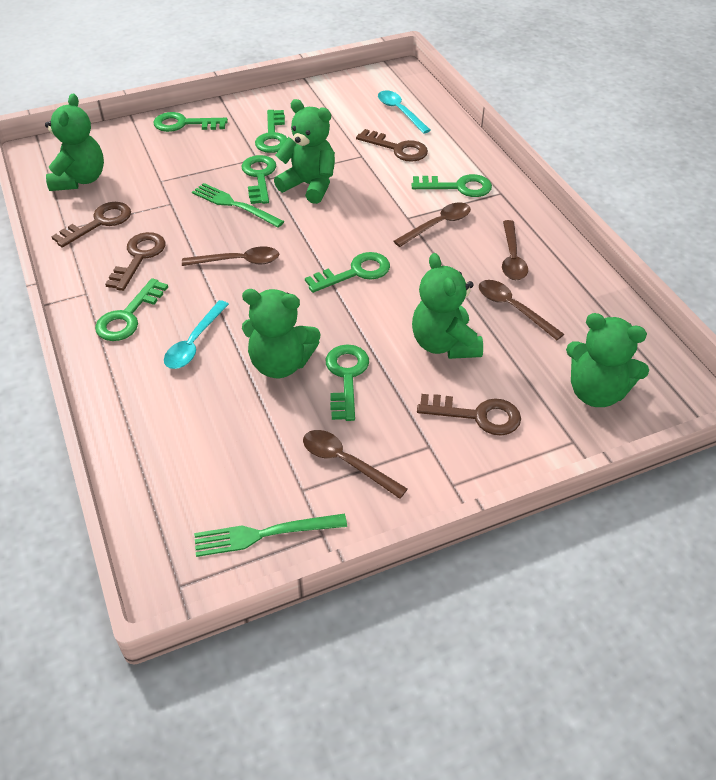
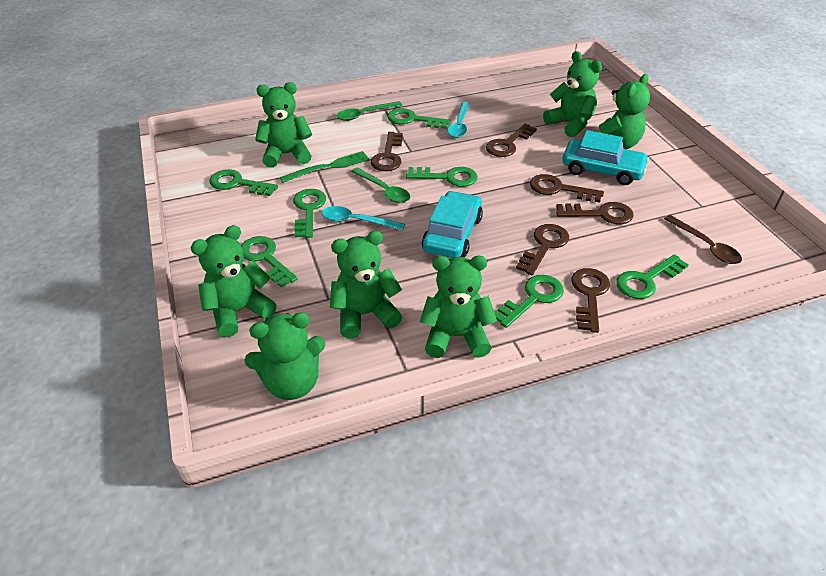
brown key: [51,202,131,248] [105,232,166,291] [356,129,428,162] [417,394,521,436] = 4 -> [371,132,403,171] [486,124,537,157] [516,224,569,275] [530,174,604,203] [556,202,634,224] [571,268,610,333] = 6
brown spoon: [182,246,279,266] [303,430,407,499] [393,202,471,247] [479,280,564,340] [502,220,528,280] = 5 -> [664,215,742,264] = 1
green fork: [192,183,284,227] [194,513,347,557] = 2 -> [280,151,370,183] = 1
green spoon: none = 0 -> [337,102,402,121] [351,168,410,203] = 2
green teddy bear: [45,93,104,191] [242,289,320,378] [274,99,335,204] [412,253,483,359] [566,313,649,407] = 5 -> [190,225,277,337] [244,312,325,400] [255,82,312,168] [330,231,402,339] [420,255,497,358] [543,51,602,137] [594,74,650,149] = 7
turquoise car: none = 0 -> [422,191,483,258] [562,130,649,185] = 2

